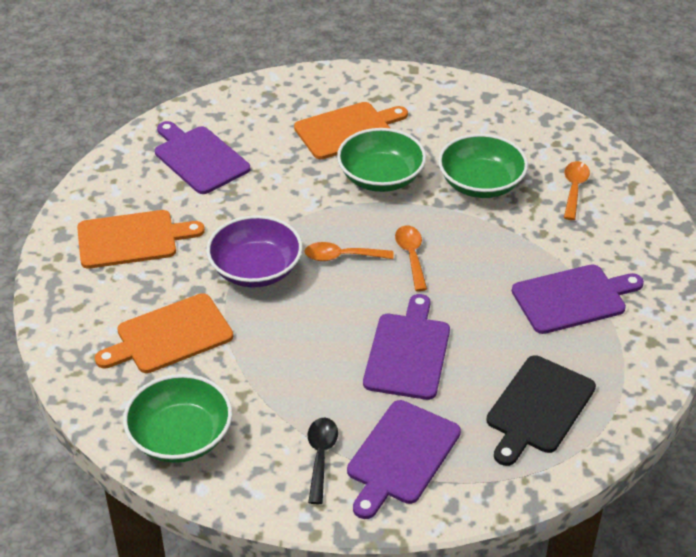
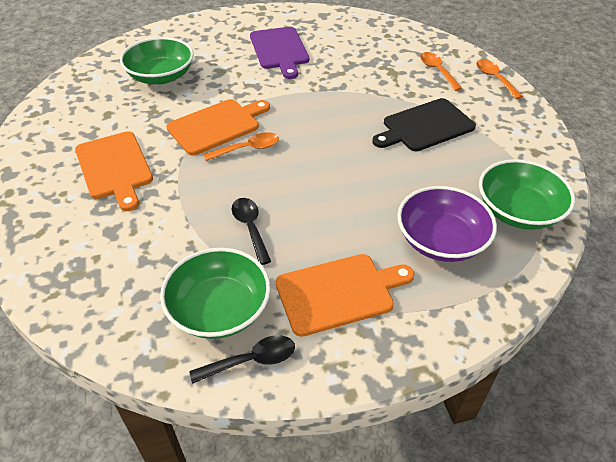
black spoon: [308,417,338,504] = 1 -> [189,335,295,384] [231,198,271,265] = 2
purple cutting board: [155,121,250,194] [347,400,461,519] [363,294,450,400] [512,264,644,334] = 4 -> [250,27,309,79] = 1

